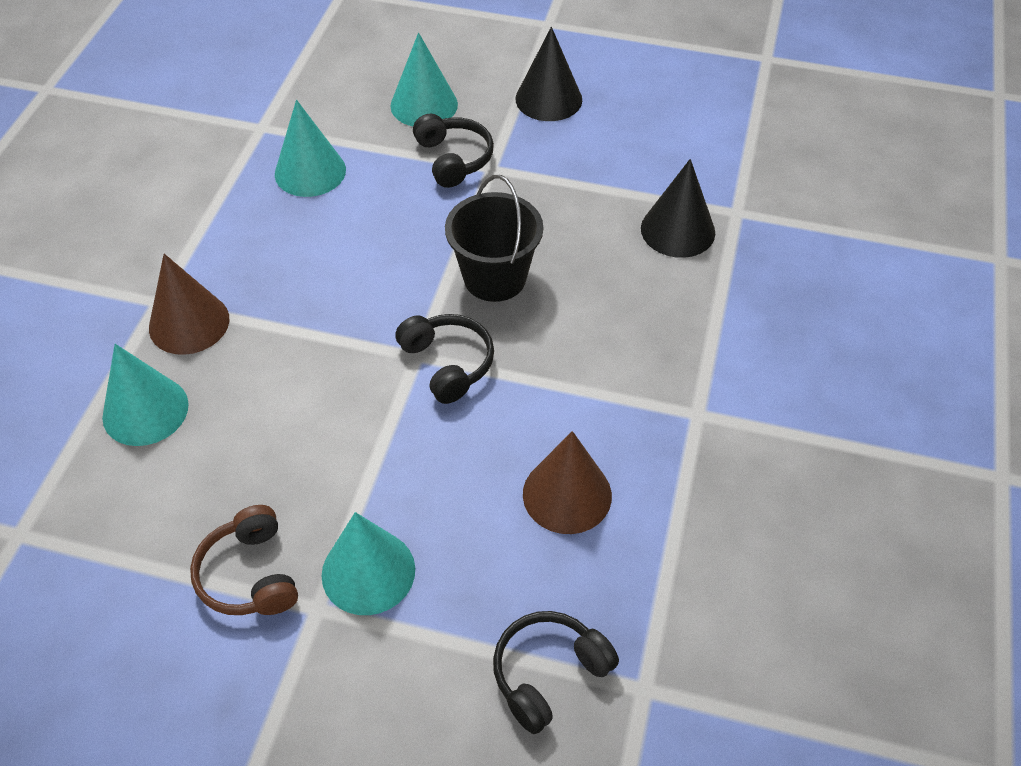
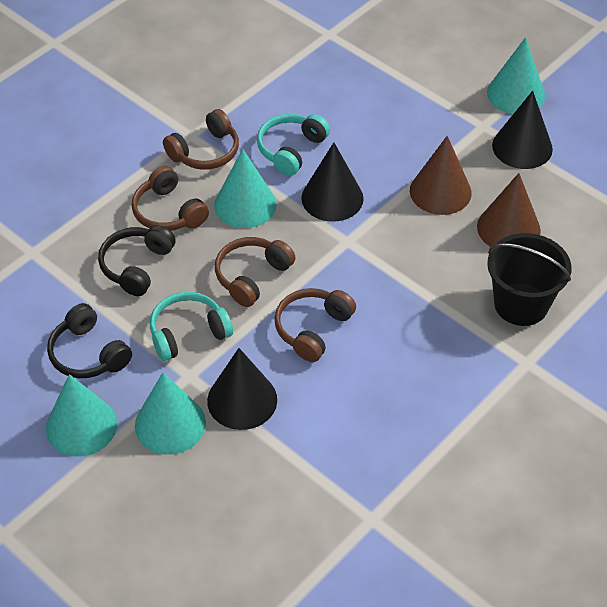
black cone: [516,27,582,121] [641,159,715,258] = 2 -> [207,348,277,430] [301,142,364,222] [492,91,553,169] = 3
black headphones: [395,314,494,404] [413,114,494,188] [493,611,619,734] = 3 -> [47,303,132,378] [98,225,176,296] = 2
brown headphones: [190,505,298,615] = 1 -> [132,166,209,231] [163,109,239,170] [215,237,295,307] [274,288,356,362] = 4
turquoise headphones: none = 0 -> [150,292,233,361] [257,114,330,176] = 2

